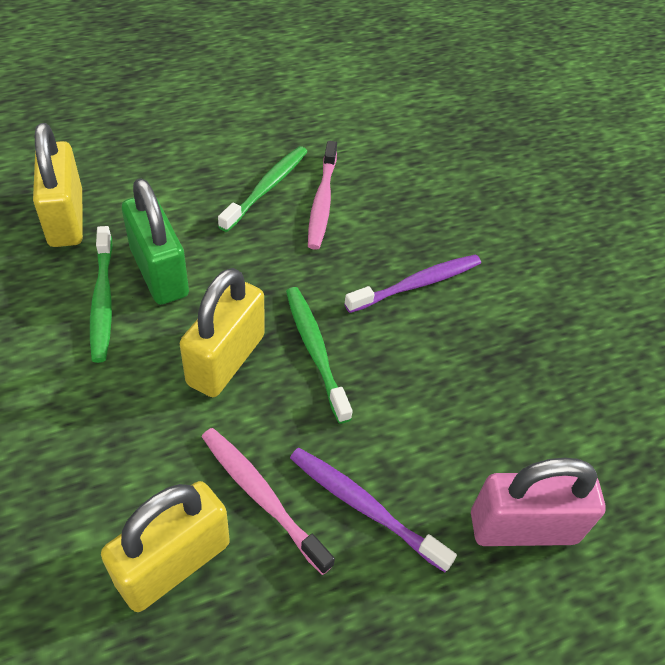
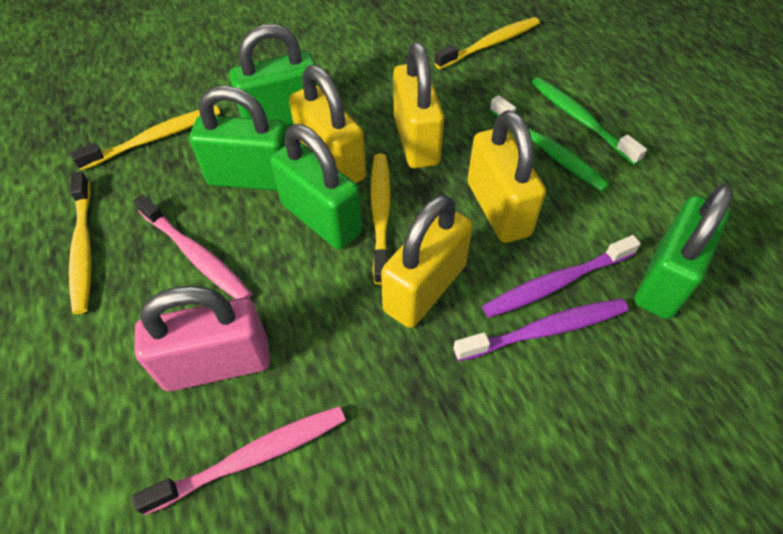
green padlock: [122,178,189,305] = 1 -> [189,86,287,191] [229,24,319,126] [270,124,362,249] [634,184,733,319] = 4
green toothbrush: [90,226,113,363] [218,146,307,232] [286,287,352,424] = 3 -> [489,95,610,192] [532,77,647,165] = 2
yellow padlock: [33,123,83,247] [101,481,230,612] [180,268,265,397] = 3 -> [289,65,366,183] [381,195,473,328] [393,42,444,169] [468,110,546,243] = 4
yellow toothbrush: none = 0 -> [69,172,92,314] [70,105,220,171] [370,153,391,285] [434,17,540,69] = 4

